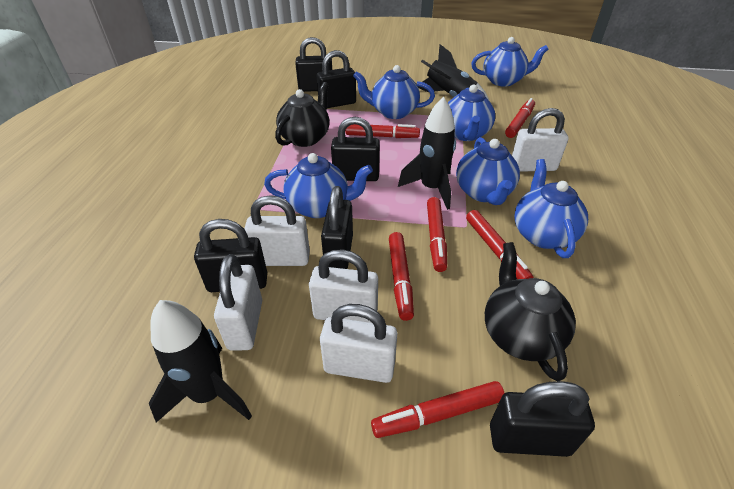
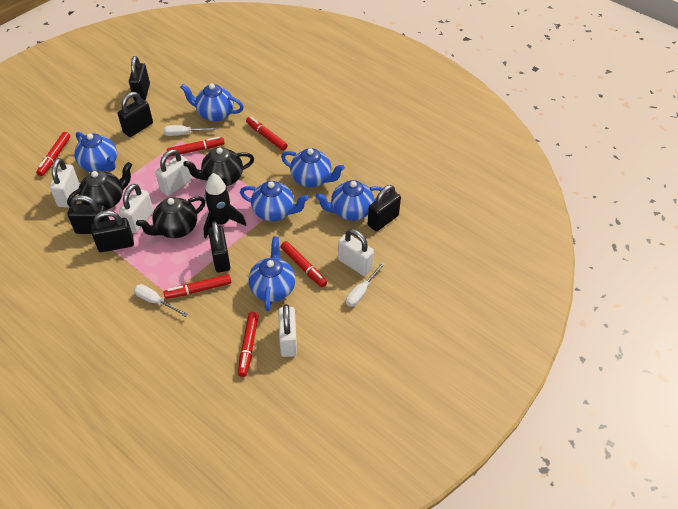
black rocket: [149,300,252,422] [398,97,456,210] [418,44,489,100] = 3 -> [203,173,246,239] = 1
black teapot: [275,82,329,147] [485,242,576,381] = 2 -> [67,162,132,210] [136,196,206,238] [183,147,254,186] = 3
white screwdriver: none = 0 -> [134,284,188,317] [163,125,217,136] [346,262,385,307] = 3

